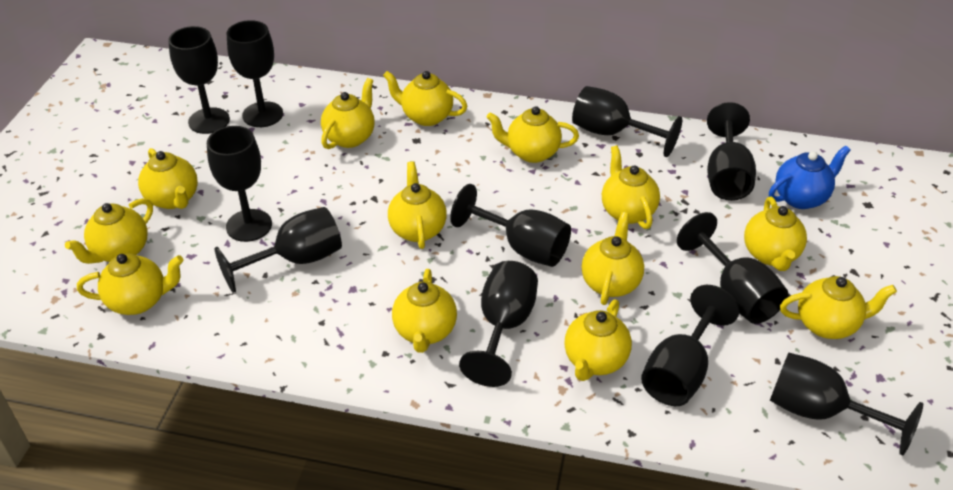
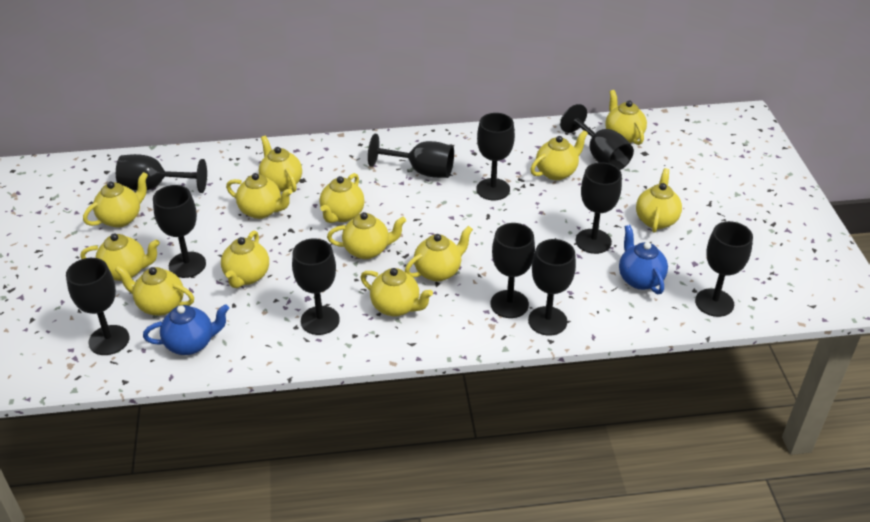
blue teapot: [769,145,851,209] = 1 -> [143,304,229,355] [619,225,668,294] = 2

